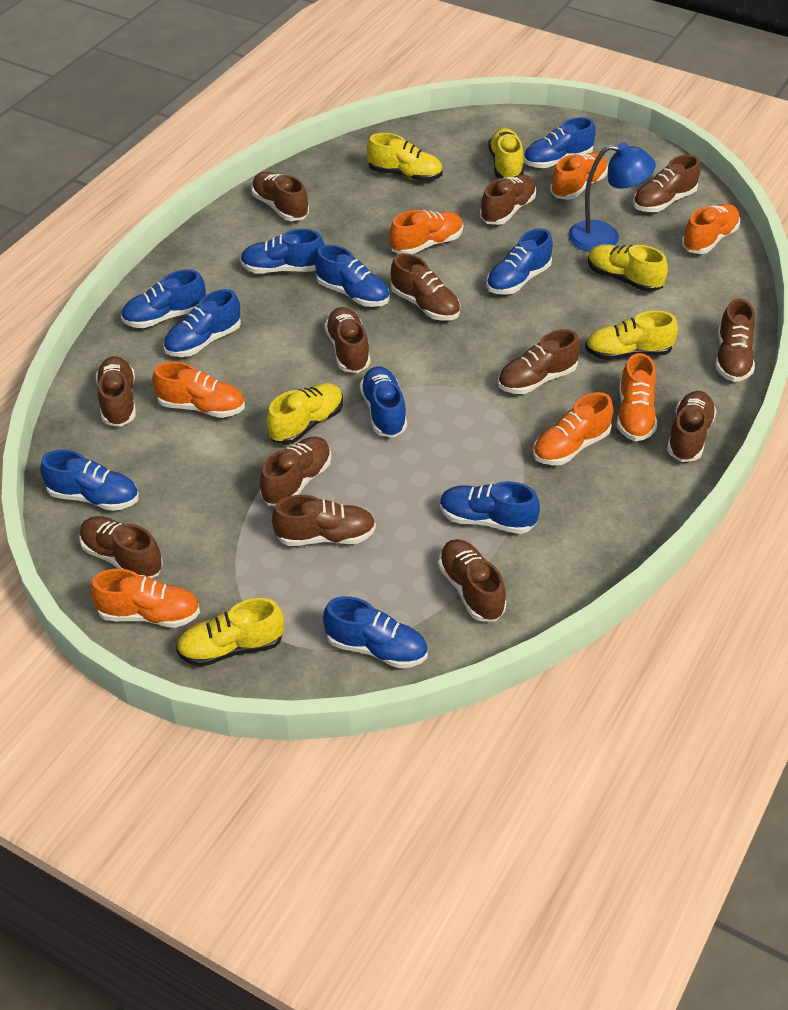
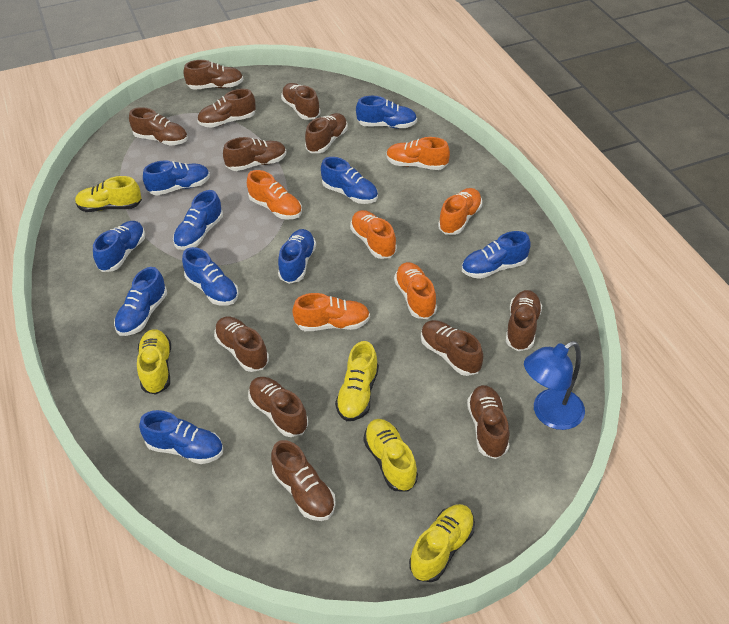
brown shoe: [79,516,163,578] [96,356,136,427] [252,172,309,221] [260,436,331,506] [272,495,376,546] [325,307,371,373] [391,253,460,321] [438,539,506,621] [480,175,536,225] [498,329,580,394] [633,155,700,212] [667,391,717,462] [715,299,755,382] = 13 -> [129,107,188,146] [184,60,243,90] [197,89,256,128] [214,317,269,372] [223,137,286,171] [248,377,308,437] [271,440,336,521] [281,83,321,120] [305,113,348,153] [421,320,483,376] [467,385,509,459] [506,290,542,351] = 12
orange shoe: [90,569,200,628] [152,361,245,418] [389,210,463,254] [533,392,613,465] [550,153,608,200] [617,353,657,441] [682,204,740,254] = 7 -> [247,170,302,220] [292,293,370,331] [350,210,397,259] [386,137,450,170] [394,262,437,319] [438,188,482,235] = 6
yellow shoe: [176,598,284,667] [267,383,343,445] [367,133,443,181] [488,128,524,179] [585,311,678,360] [588,244,668,292] = 6 -> [75,176,142,212] [137,329,171,395] [335,341,379,421] [363,419,418,492] [409,504,475,582] = 5

